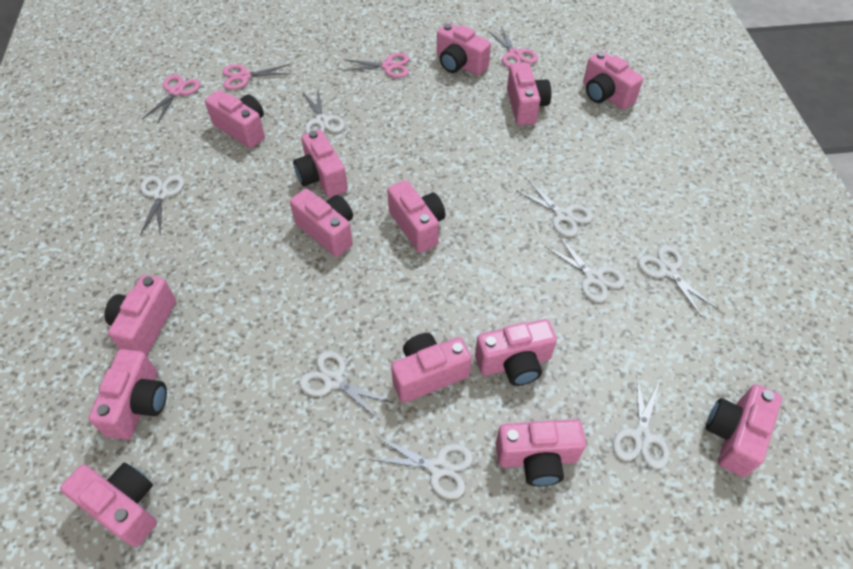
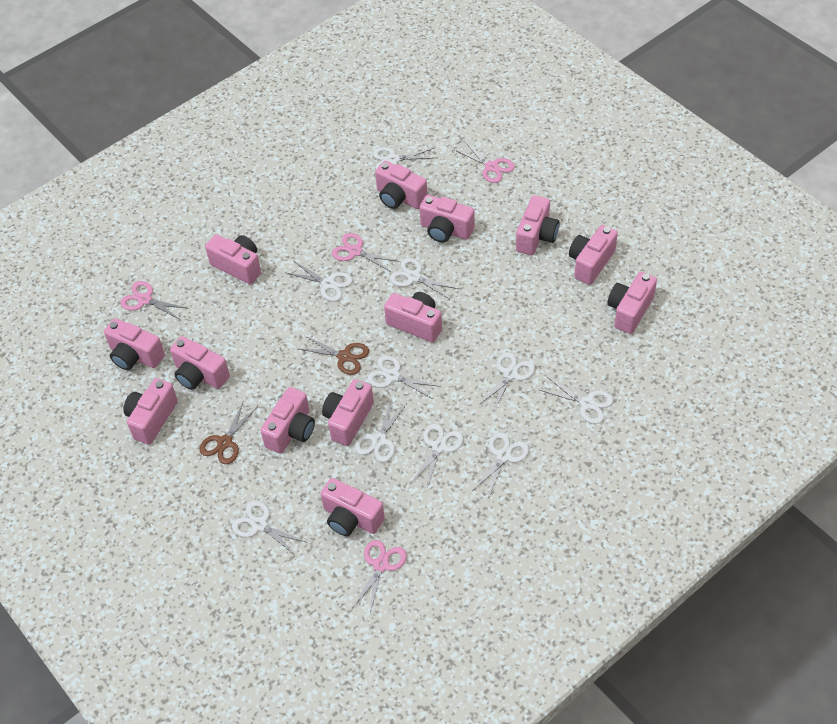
brown scissors: none = 0 -> [199,402,258,464] [299,335,369,375] = 2
pink camera: [60,463,157,547] [88,349,167,440] [104,275,176,356] [205,90,265,148] [290,189,353,257] [293,129,348,198] [387,180,445,253] [391,333,472,403] [437,23,491,76] [475,319,557,386] [496,419,586,486] [507,63,551,125] [583,51,643,110] [706,384,782,477] = 14 -> [104,318,165,370] [123,378,178,445] [170,336,230,390] [205,234,261,284] [260,387,315,454] [321,478,385,536] [322,379,374,446] [375,161,428,209] [384,292,442,342] [420,195,475,243] [516,196,560,255] [569,225,618,285] [607,272,657,334] = 13
white scissors: [140,175,184,235] [299,351,393,421] [303,89,345,133] [368,437,473,499] [516,180,593,237] [545,236,625,302] [613,376,669,469] [638,245,717,316] = 8 -> [232,501,308,556] [287,261,353,302] [355,401,407,462] [367,355,441,399] [373,147,436,169] [390,258,458,299] [410,424,464,488] [472,433,529,499] [478,352,535,412] [540,376,614,424] = 10

